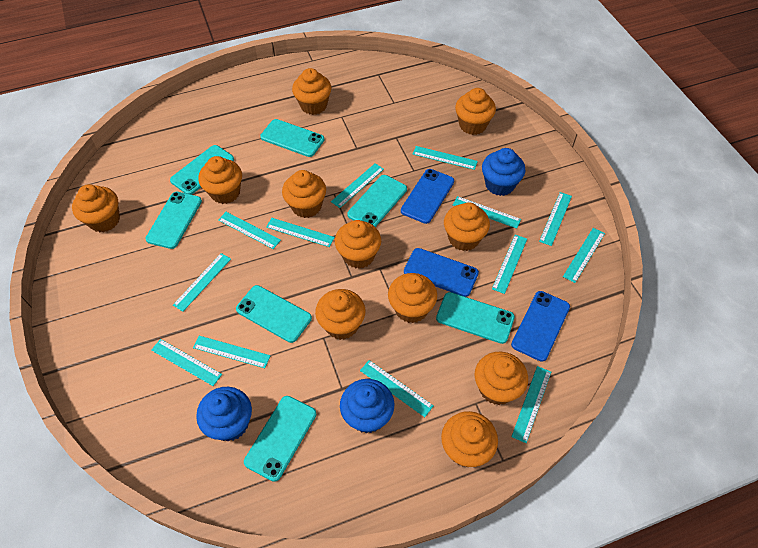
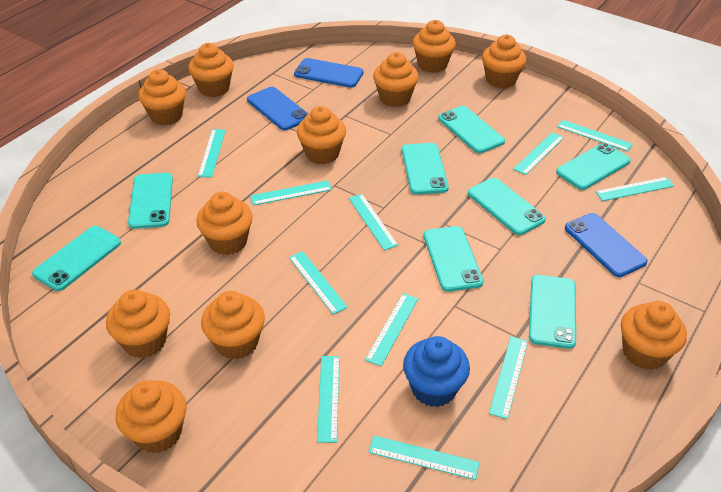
blue cupcake: [196,387,252,441] [340,379,394,433] [482,148,525,196] = 3 -> [403,336,470,407] = 1
turquoise phone: [145,192,202,249] [170,145,234,195] [236,285,312,343] [244,396,316,482] [260,119,324,157] [347,175,407,227] [436,292,515,344] = 7 -> [32,226,121,291] [128,173,173,229] [402,143,449,195] [423,226,483,292] [438,106,505,153] [468,178,546,235] [529,275,576,349] [556,143,631,190] = 8
turquoise ruler: [151,339,222,386] [173,253,231,311] [193,336,270,368] [218,212,281,249] [266,218,335,247] [331,163,384,208] [360,360,433,417] [413,146,478,170] [453,196,521,229] [492,235,527,294] [511,366,551,443] [539,192,572,246] [563,228,605,283] = 13 -> [198,129,226,178] [250,180,332,206] [289,251,348,314] [317,356,340,443] [349,194,398,250] [365,293,418,366] [368,436,480,480] [489,336,528,419] [513,132,564,175] [557,120,633,151] [595,177,674,201] = 11

